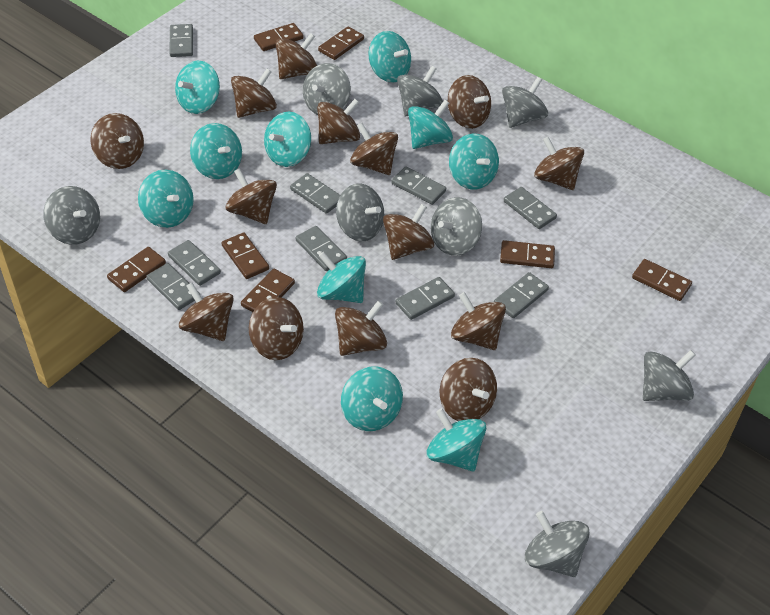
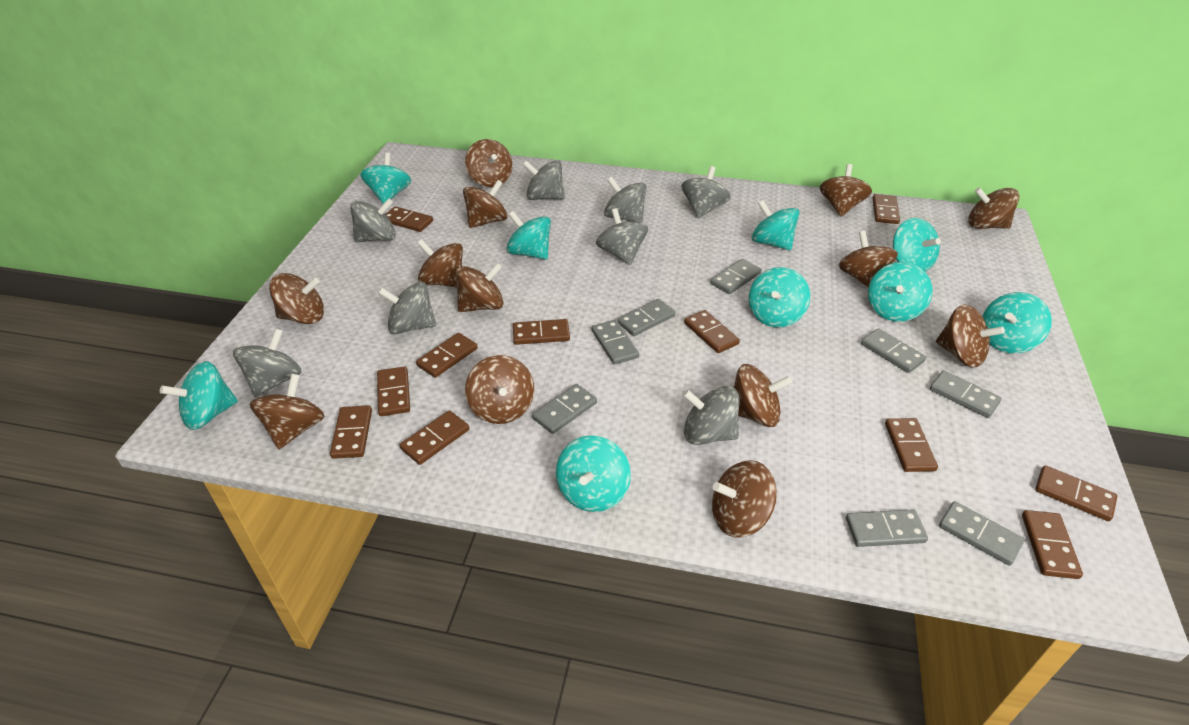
brown domino: [107,247,166,292] [222,232,269,279] [241,269,295,312] [254,23,304,51] [318,26,364,60] [500,240,555,268] [632,259,692,301] = 7 -> [330,405,372,459] [377,366,410,416] [385,206,433,232] [400,410,469,465] [416,333,478,378] [513,319,570,345] [684,310,740,353] [873,194,900,224] [885,418,938,472] [1022,510,1083,579] [1035,465,1117,521] = 11
brown spinning top: [90,113,144,169] [179,282,234,341] [226,168,277,224] [231,69,277,118] [249,297,304,360] [276,33,317,79] [317,99,360,144] [335,301,387,356] [350,123,398,175] [383,204,434,260] [440,358,497,421] [448,75,491,129] [451,292,506,350] [534,137,584,190] = 14 -> [250,374,325,449] [269,273,324,324] [417,239,463,287] [455,263,504,312] [463,180,508,228] [465,139,513,187] [465,355,534,424] [712,460,777,537] [734,364,793,427] [820,164,872,216] [838,231,898,288] [936,304,1005,367] [968,187,1019,229] = 13
grey domino: [147,263,200,310] [168,240,221,286] [169,24,193,57] [290,173,340,214] [296,226,347,271] [391,166,446,205] [396,277,455,320] [494,272,549,318] [504,187,557,229] = 9 -> [532,384,597,434] [592,320,639,365] [617,299,675,336] [710,259,761,294] [846,510,928,547] [861,328,926,373] [930,370,1002,418] [939,501,1025,566] = 8
turquoise spinning top: [138,170,194,228] [175,61,220,114] [190,123,242,179] [264,112,311,167] [317,252,366,303] [341,367,403,431] [369,31,411,83] [408,100,453,149] [427,408,486,471] [449,134,499,190] = 10 -> [160,361,238,430] [360,153,411,204] [506,211,551,260] [556,435,631,512] [749,267,810,327] [752,200,799,250] [868,262,932,322] [893,218,941,271] [982,292,1052,354] = 9

